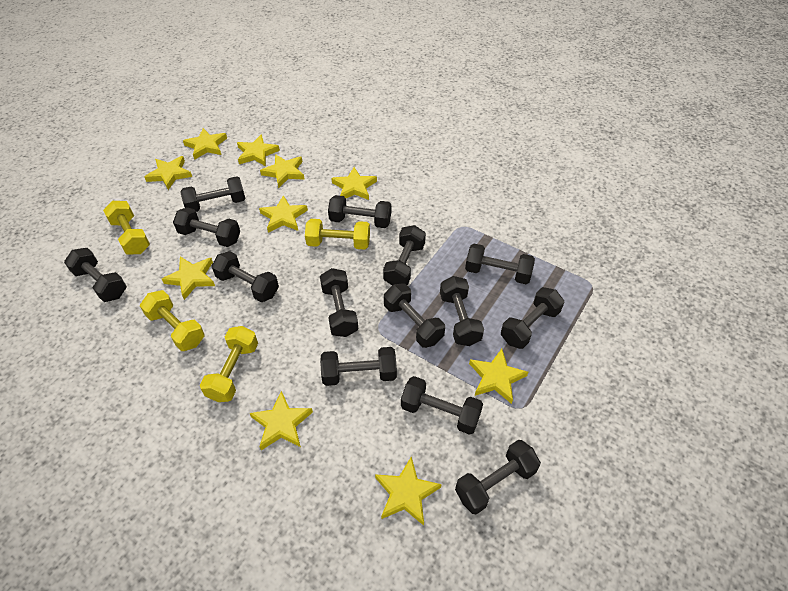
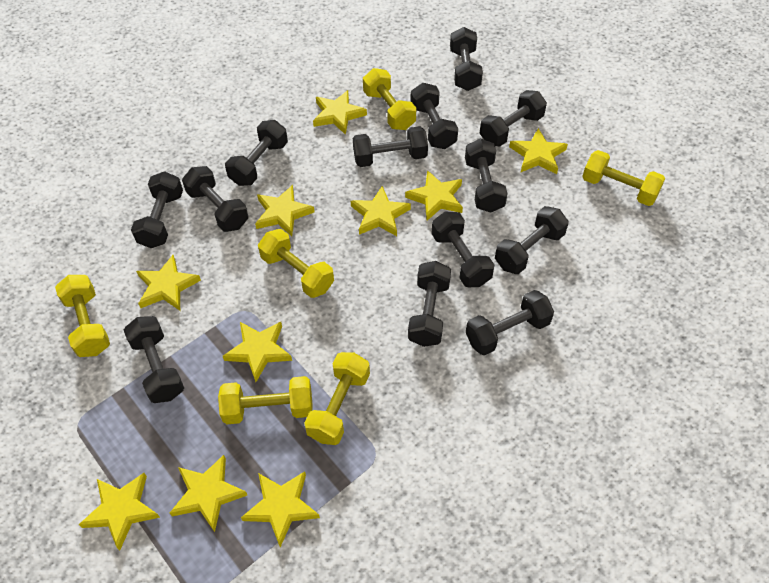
black dumbbell: [64,248,127,302] [173,207,240,247] [180,176,246,212] [212,251,279,302] [320,268,358,337] [320,347,397,386] [328,195,391,228] [383,225,426,285] [384,284,445,348] [401,376,483,435] [440,276,484,346] [455,440,541,514] [465,244,535,284] [501,287,564,349] = 14 -> [124,316,184,403] [131,171,183,248] [182,166,248,232] [225,120,288,186] [353,126,428,167] [408,261,451,347] [410,83,458,149] [432,212,494,287] [450,27,483,91] [465,138,508,212] [466,290,554,355] [480,90,547,147] [495,206,569,274] = 13
yellow dumbbell: [103,201,150,255] [140,290,205,351] [200,326,258,402] [305,219,370,250] = 4 -> [55,275,110,357] [218,376,312,424] [258,229,334,298] [304,352,370,445] [363,68,416,130] [582,150,665,206] = 6

